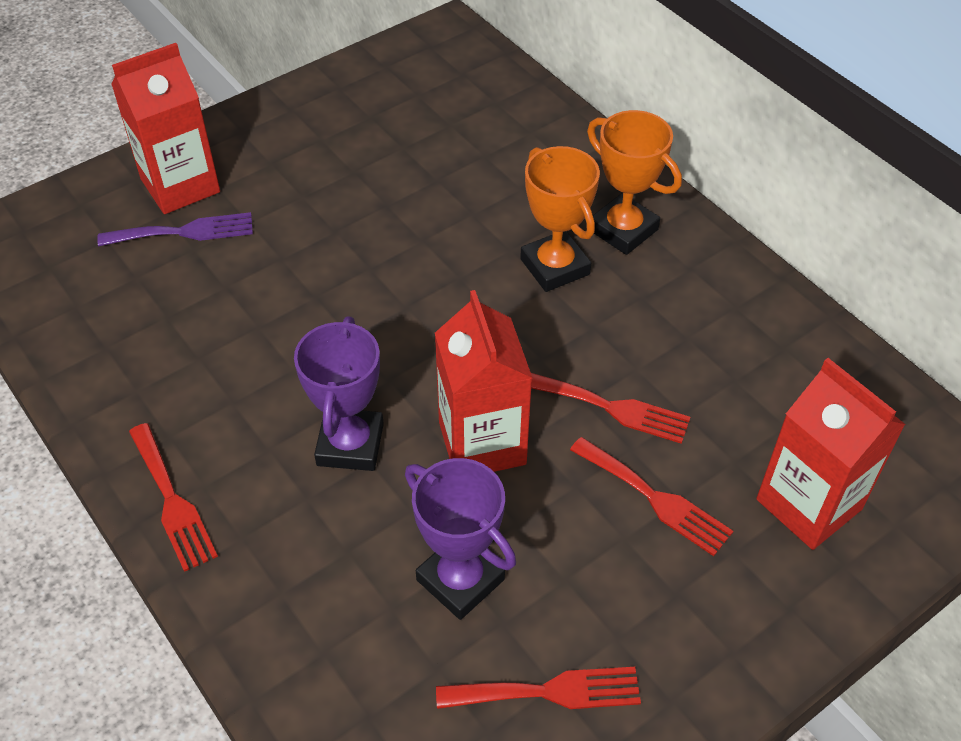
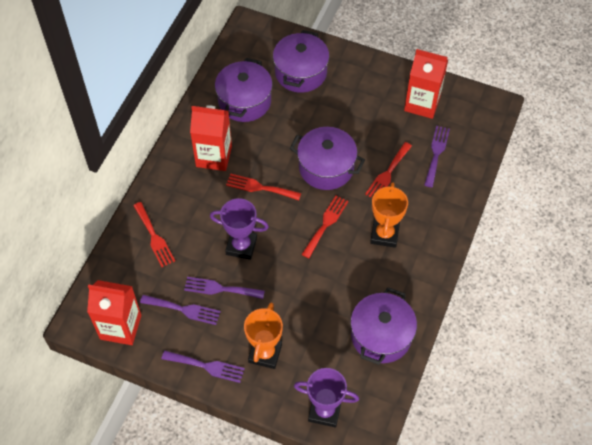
purple fork: [97,212,253,246] = 1 -> [140,295,221,325] [162,351,245,383] [184,277,265,299] [424,126,450,188] = 4
purple pot: none = 0 -> [215,58,273,122] [273,30,329,93] [289,127,365,190] [350,287,417,365] = 4

